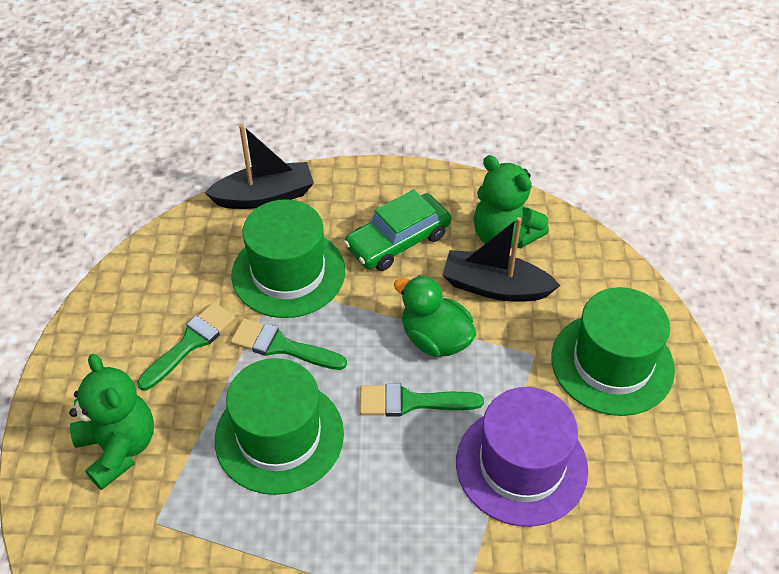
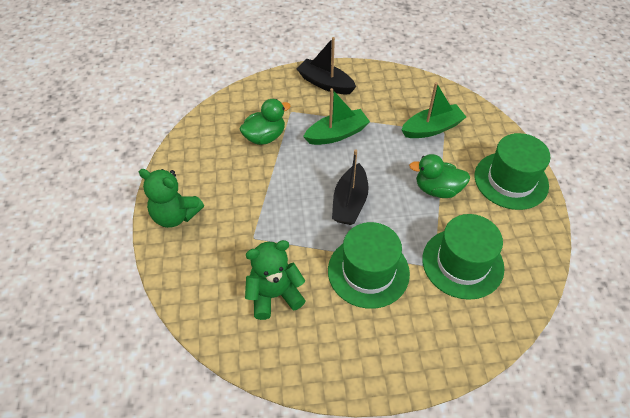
green boat: none = 0 -> [303,88,370,145] [401,82,466,138] = 2
green brush: [137,302,235,391] [231,319,347,370] [360,384,484,416] = 3 -> none = 0
green car: [344,189,451,271] = 1 -> none = 0
green duck: [394,275,477,357] = 1 -> [239,99,290,145] [409,154,470,198] = 2
purple hat: [456,387,588,527] = 1 -> none = 0

